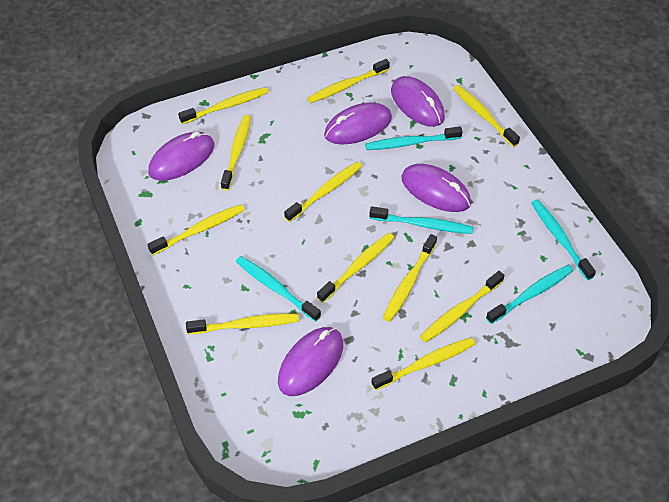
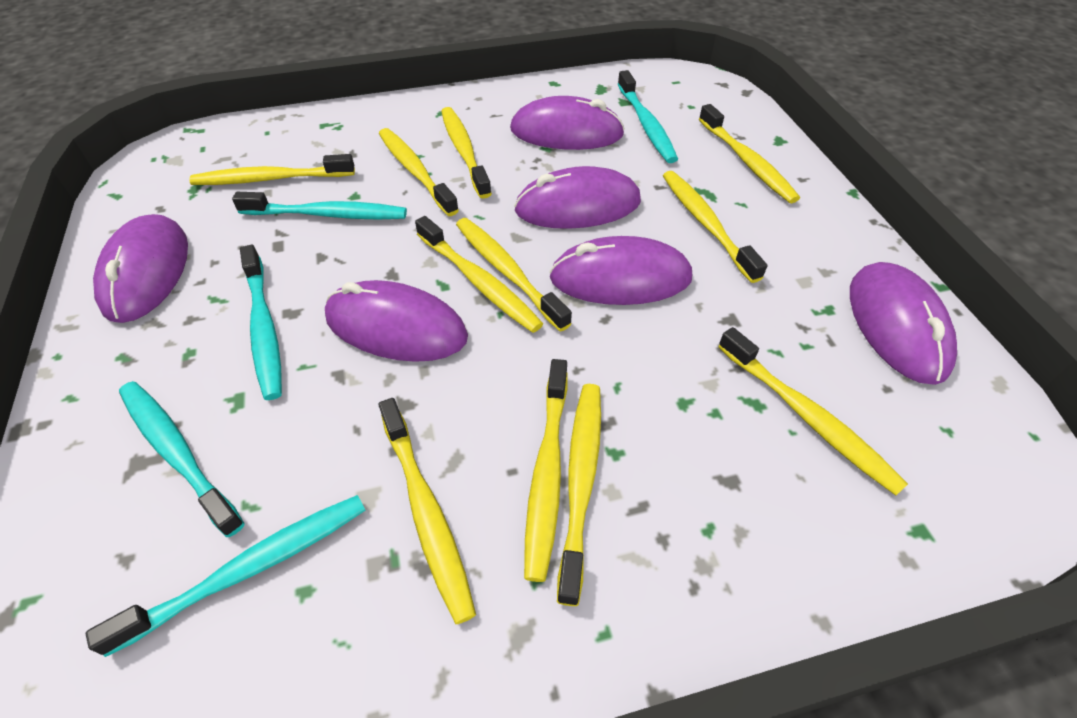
purple mouse: [148,131,214,181] [278,327,343,396] [324,103,392,145] [391,76,445,127] [401,164,471,212] = 5 -> [93,214,188,323] [325,280,468,362] [510,96,625,150] [514,166,641,229] [549,236,692,305] [850,262,957,385] = 6

